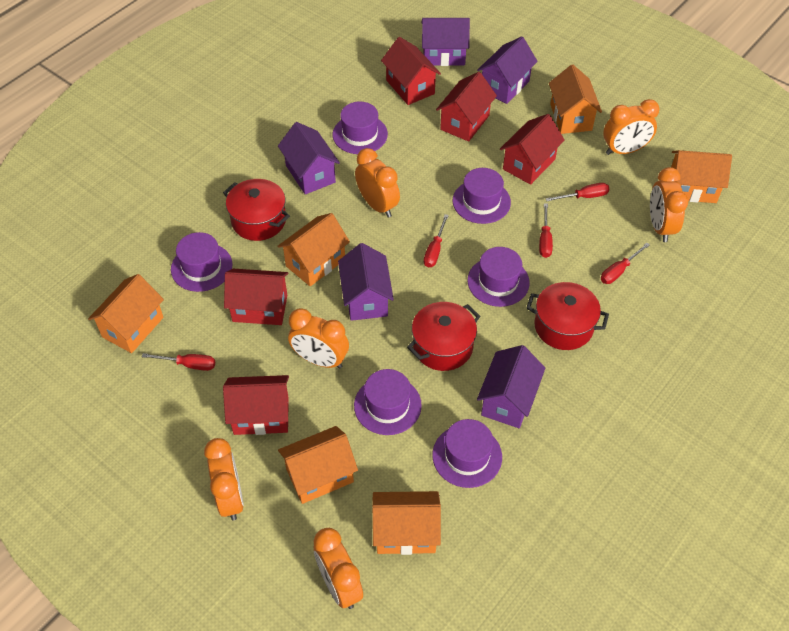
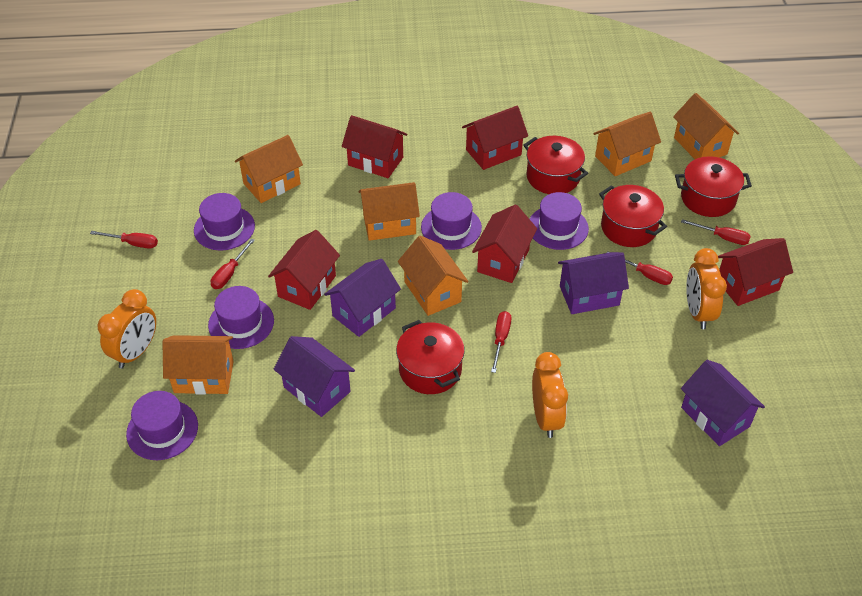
orange clock: [204,438,244,521] [288,308,349,369] [314,528,363,609] [355,148,400,218] [603,99,659,155] [650,167,688,242] = 6 -> [97,289,156,369] [532,352,568,438] [686,248,727,329] = 3
purple hat: [171,232,233,292] [333,101,388,154] [354,369,422,435] [432,419,502,488] [453,168,511,224] [467,247,530,307] = 6 -> [126,391,198,460] [194,193,255,251] [208,286,274,349] [421,192,482,250] [530,192,589,250] = 5
purple house: [278,122,340,194] [338,243,394,321] [421,18,470,66] [477,36,538,104] [477,345,545,428] = 5 -> [274,336,355,417] [324,259,401,337] [558,252,629,314] [681,360,765,446] = 4
red pot: [223,179,290,241] [407,302,480,371] [526,282,609,350] = 3 -> [396,320,465,394] [523,136,588,194] [599,185,667,247] [675,156,752,217] = 4

